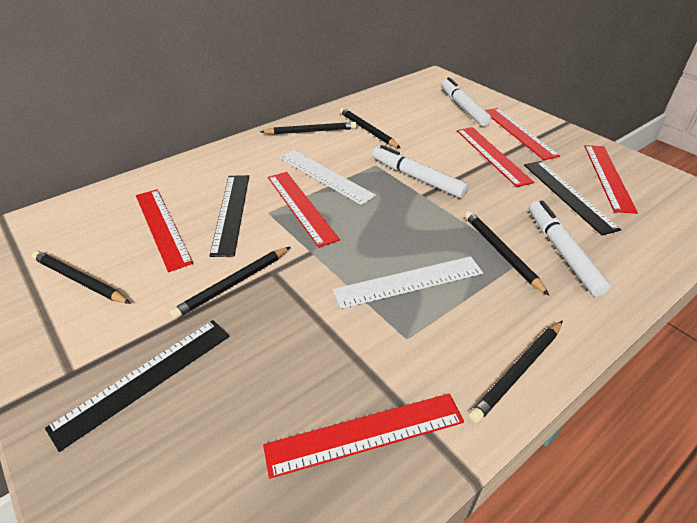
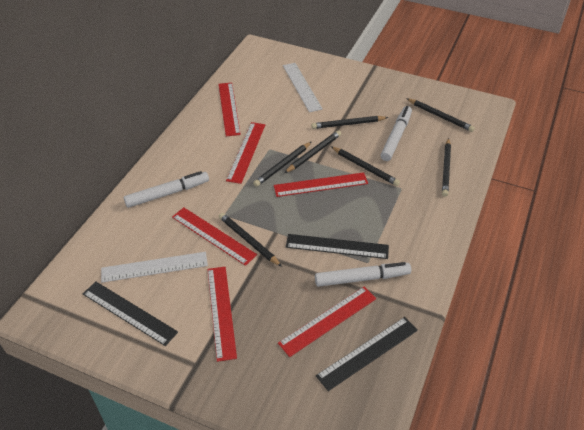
black pencil: [32,251,131,304] [169,247,290,319] [260,122,357,134] [340,107,401,148] [465,211,549,295] [469,320,563,423] = 6 -> [219,213,282,267] [253,142,311,187] [285,130,341,173] [311,116,388,129] [331,146,400,186] [406,98,475,132] [442,138,451,197] = 7

